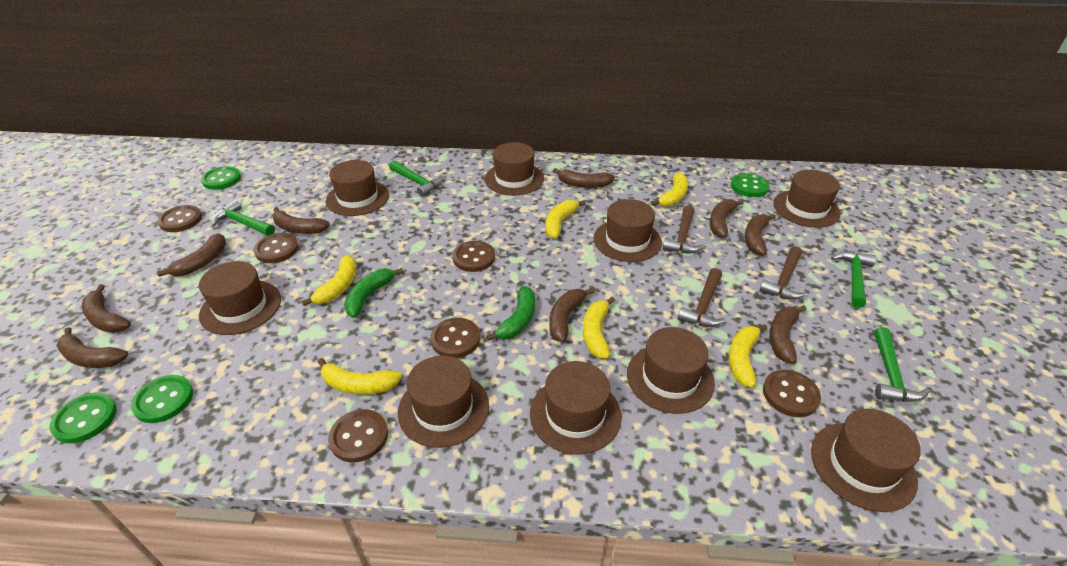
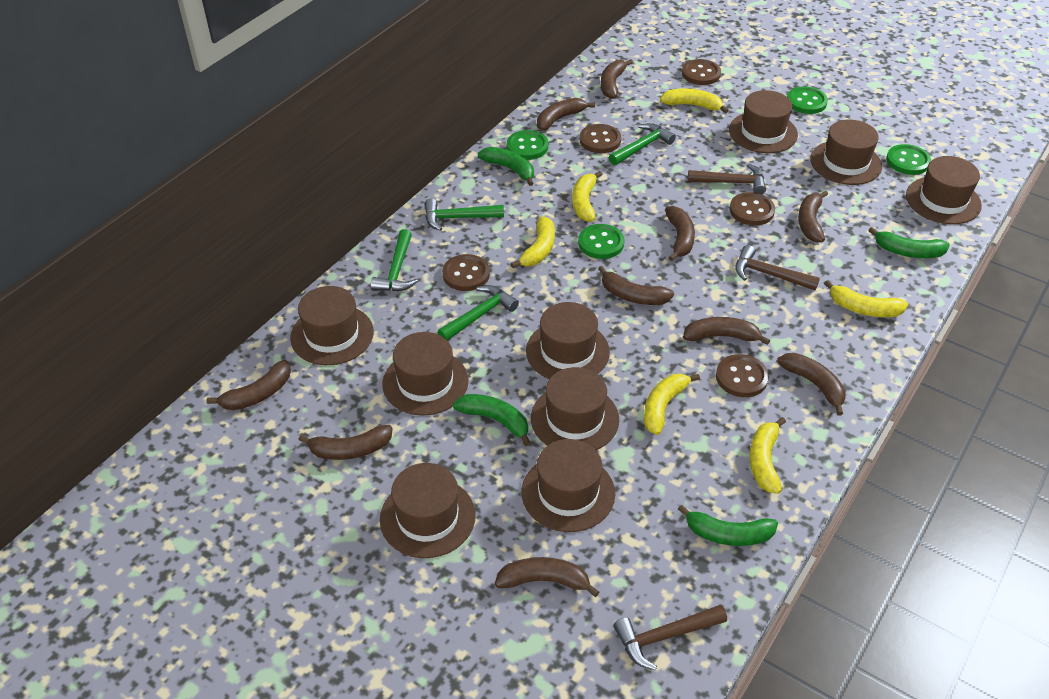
brown banana: [56,327,128,368] [82,284,131,333] [157,233,226,277] [273,207,330,234] [549,288,595,343] [553,168,615,188] [710,199,744,238] [745,214,776,256] [769,305,807,364] = 9 -> [207,360,291,410] [298,425,393,460] [495,557,599,597] [537,98,595,131] [598,266,674,305] [601,59,633,99] [665,206,695,261] [683,317,770,345] [777,353,846,416] [798,191,828,242] = 10
brown button: [158,205,202,232] [254,233,299,263] [328,409,388,462] [430,318,480,358] [453,241,495,272] [763,370,821,417] = 6 -> [442,254,490,291] [580,124,621,153] [682,59,721,85] [716,354,769,397] [730,192,775,226] = 5
green banana: [344,268,403,318] [486,286,535,341] = 2 -> [453,394,530,446] [478,147,534,186] [678,505,778,546] [868,227,950,258] = 4

